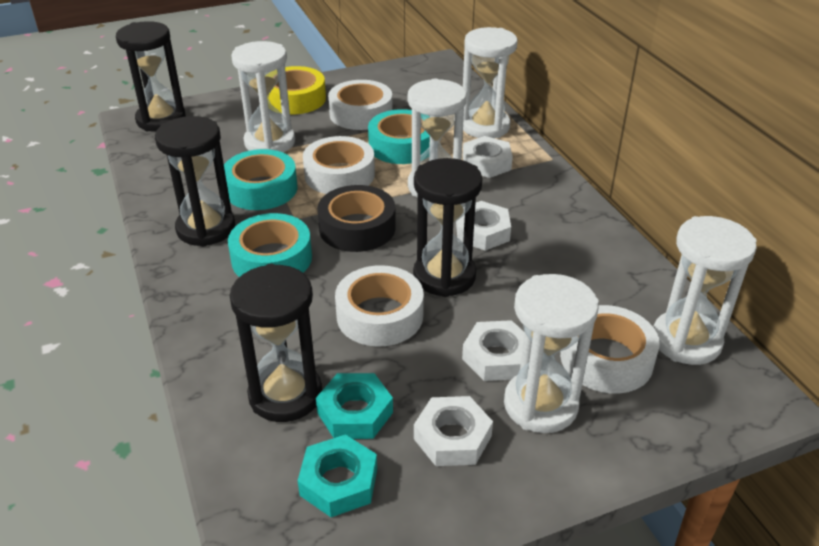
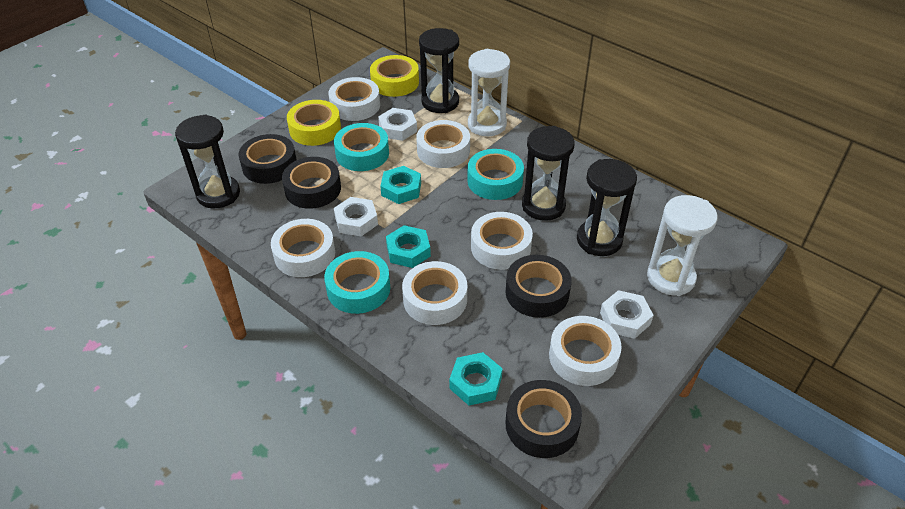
black tape: [317,185,396,252] = 1 -> [239,134,297,184] [282,157,341,209] [505,255,572,318] [505,380,582,458] = 4
turquoise nut: [298,434,377,517] [316,373,393,439] = 2 -> [380,166,421,204] [386,225,431,268] [449,352,503,406] = 3
white hourglass: [231,41,295,152] [408,78,467,198] [463,27,518,138] [504,274,599,433] [653,216,757,365] = 5 -> [468,49,510,136] [647,195,718,296] = 2
white nut: [414,396,493,466] [456,201,511,251] [462,320,524,381] [463,136,513,178] = 4 -> [334,197,378,236] [378,108,417,141] [600,290,653,339] = 3
white tape: [303,136,375,194] [328,80,393,130] [335,265,424,347] [560,305,660,393] = 4 -> [271,219,335,277] [329,77,380,121] [402,261,467,325] [416,120,470,168] [471,212,533,270] [549,316,622,386] = 6
yellow tape: [268,66,326,115] = 1 -> [287,100,341,146] [370,55,419,97] = 2

